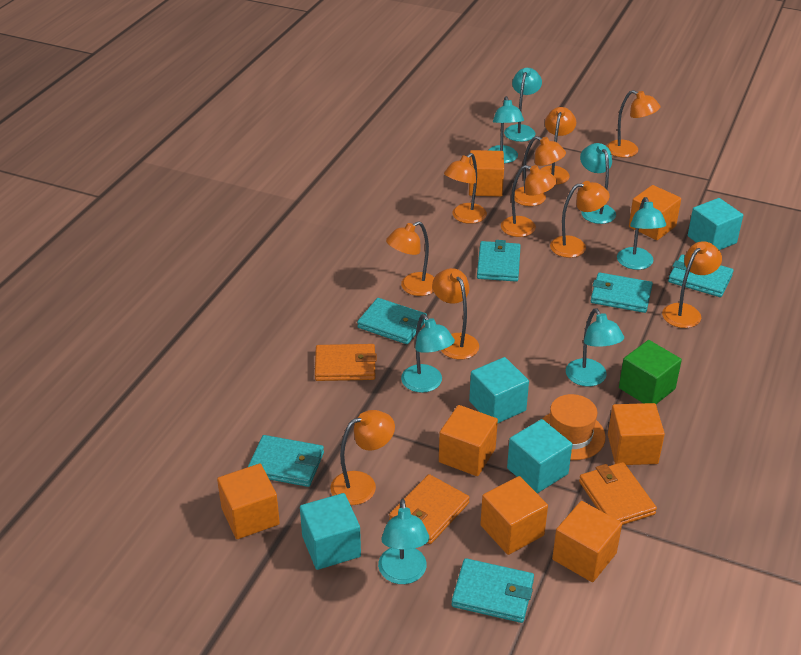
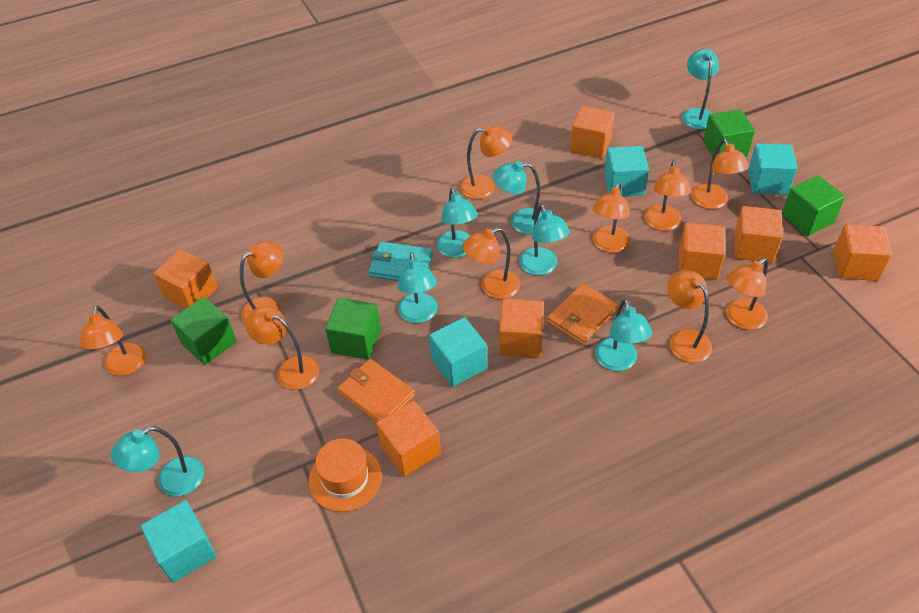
green cube: [619,340,682,404] = 1 -> [170,297,237,365] [325,298,381,360] [703,109,755,157] [782,175,845,236] = 4
orange wallet: [315,344,377,381] [389,474,470,544] [579,462,657,525] = 3 -> [338,359,415,422] [547,283,618,345] = 2
turquoise wallet: [248,435,324,487] [357,298,427,344] [451,558,534,623] [477,240,521,282] [591,272,653,313] [668,254,733,297] = 6 -> [368,241,433,281] = 1

